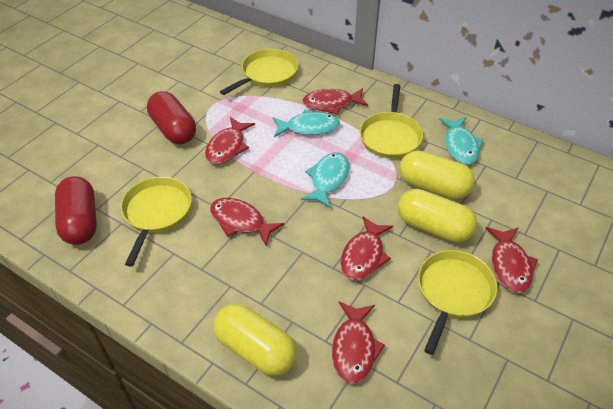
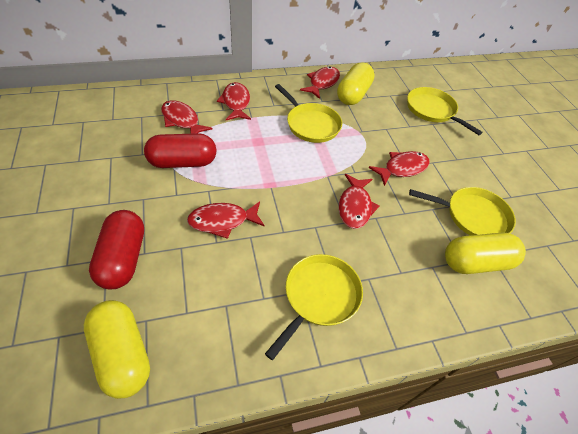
turquoise fish: [272,109,340,137] [301,152,349,208] [439,117,483,165] = 3 -> none = 0

